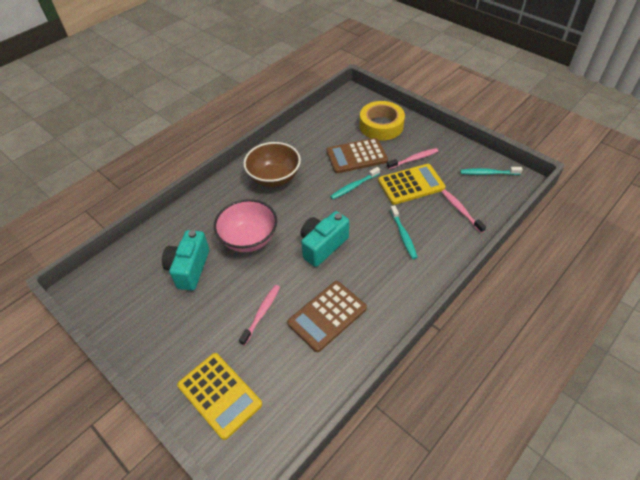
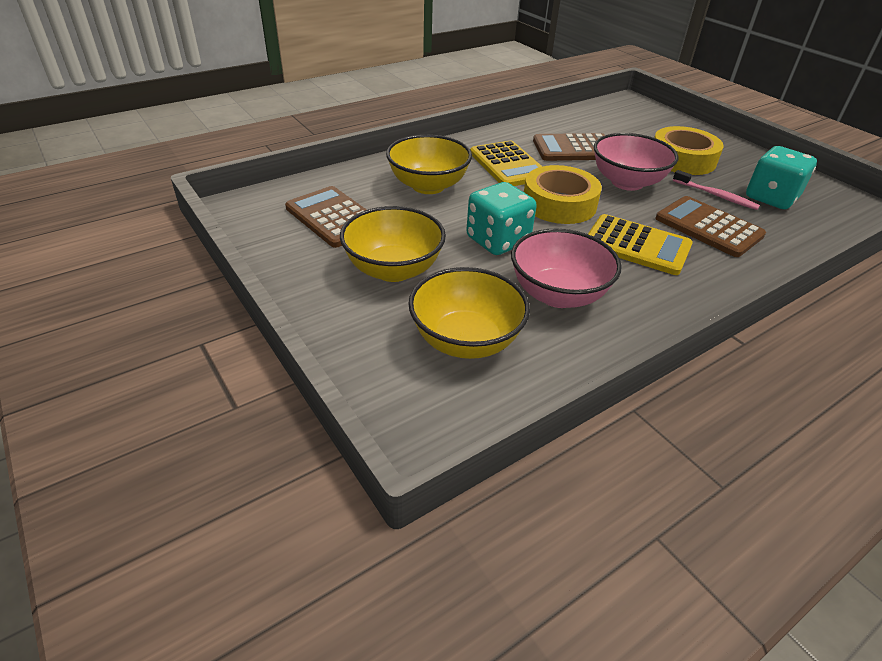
brown bowl: [243,142,301,187] = 1 -> none = 0
brown calculator: [287,281,367,352] [326,138,388,173] = 2 -> [285,186,367,248] [533,133,605,161] [655,196,766,257] = 3
pink bowl: [214,199,277,252] = 1 -> [511,229,622,308] [594,133,678,191] = 2
pink toothbrush: [239,285,280,346] [387,148,438,169] [441,189,486,233] = 3 -> [673,170,760,210] = 1
turquoise camera: [162,230,209,291] [300,211,349,267] = 2 -> none = 0
turquoise dice: none = 0 -> [466,182,537,255] [746,146,817,209] = 2
turquoise toothbrush: [330,167,380,199] [390,205,418,259] [460,167,523,175] = 3 -> none = 0
yellow bowl: none = 0 -> [340,206,446,282] [386,134,472,194] [408,267,530,359] = 3
yellow tape: [359,101,405,141] = 1 -> [524,165,602,224] [654,126,724,175] = 2

